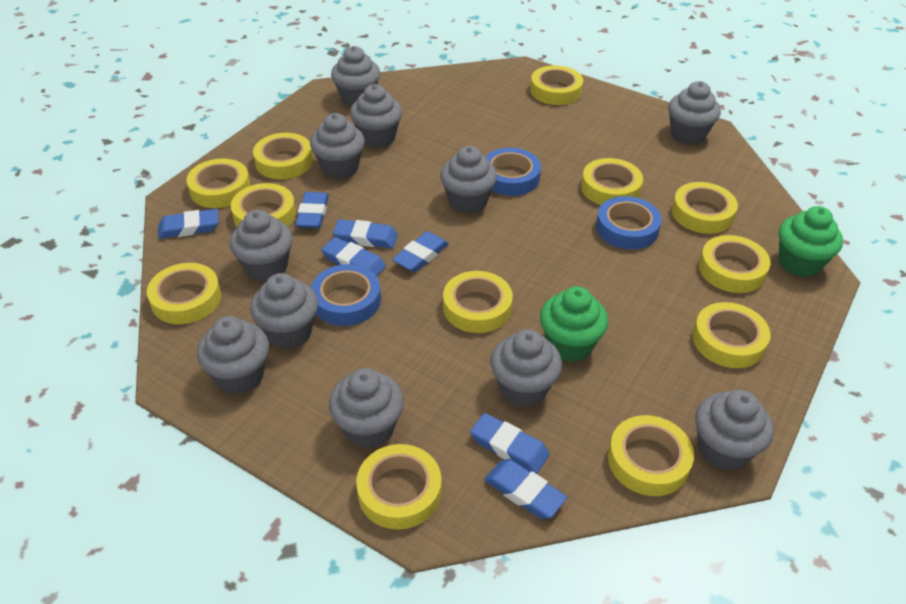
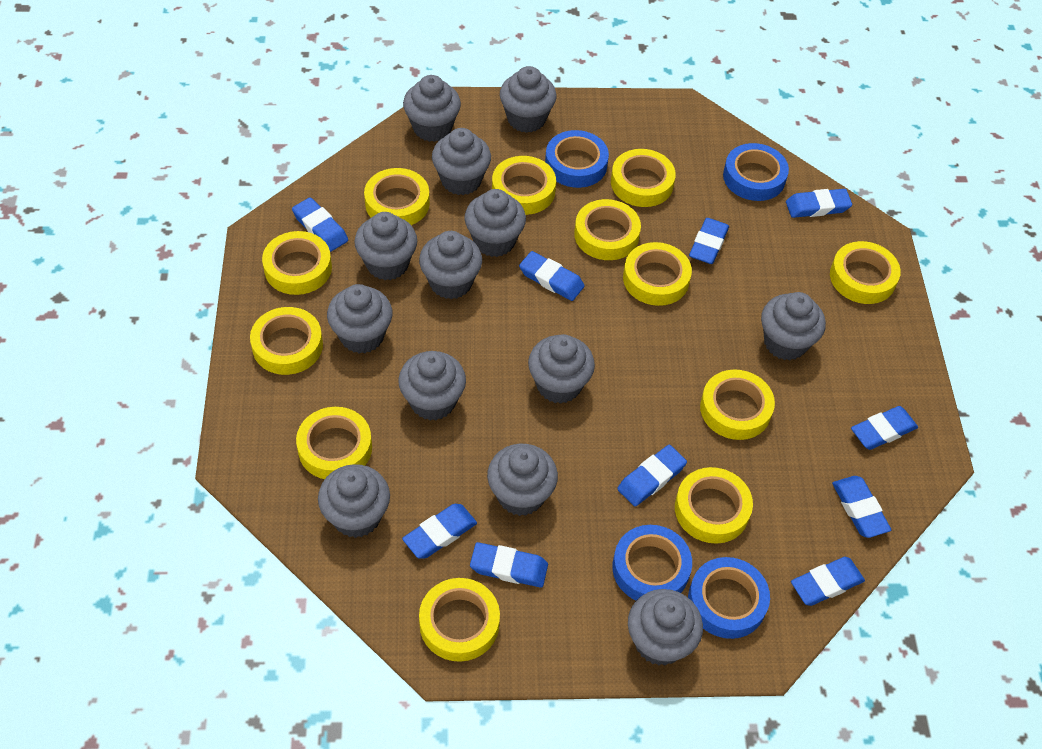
blue eraser: [158,209,219,239] [296,192,329,228] [321,237,386,276] [333,219,398,248] [392,231,449,272] [470,413,550,474] [484,459,567,519] = 7 -> [292,197,348,252] [402,504,477,558] [470,542,548,588] [519,251,585,301] [617,445,687,506] [689,218,729,264] [786,189,852,218] [791,557,865,606] [832,476,891,538] [851,406,918,450] = 10
blue tape: [311,264,381,326] [485,148,541,196] [596,196,662,250] = 3 -> [545,130,609,188] [612,525,692,601] [688,557,770,639] [723,143,789,201] = 4
green cupcake: [540,286,608,362] [779,206,843,277] = 2 -> none = 0
grey cupcake: [197,316,269,394] [230,210,293,282] [250,273,318,349] [310,113,365,179] [329,368,404,448] [331,46,380,107] [350,84,402,148] [440,146,497,214] [491,329,562,407] [668,81,721,145] [695,390,774,471] = 11 -> [318,464,390,538] [327,284,393,354] [354,212,417,280] [398,351,466,420] [403,75,461,142] [419,231,482,299] [432,128,491,195] [464,189,526,257] [487,444,558,516] [500,66,557,133] [528,334,595,404] [628,589,703,666] [761,292,826,360] = 13

